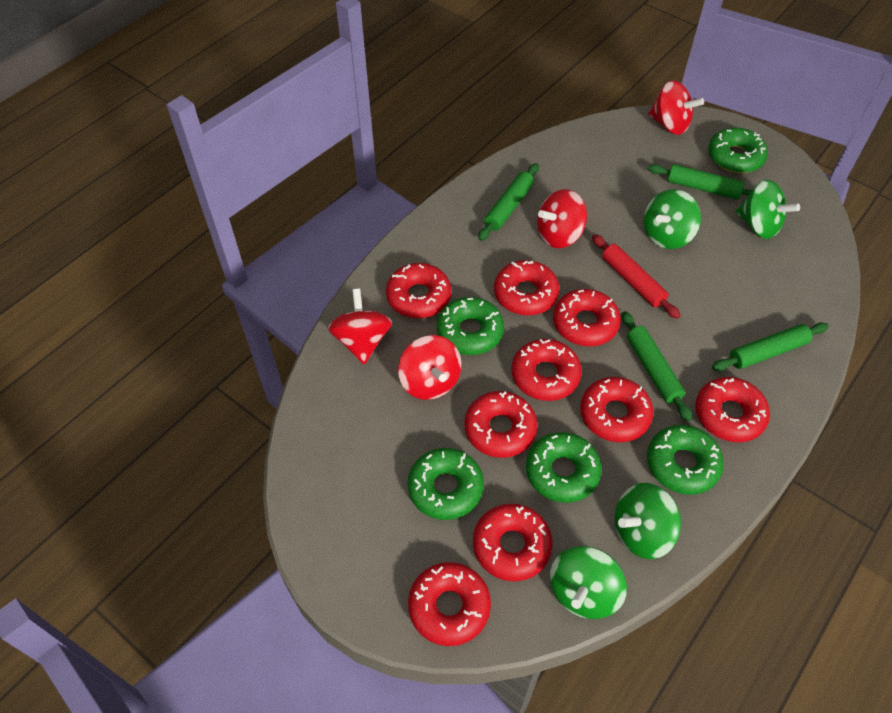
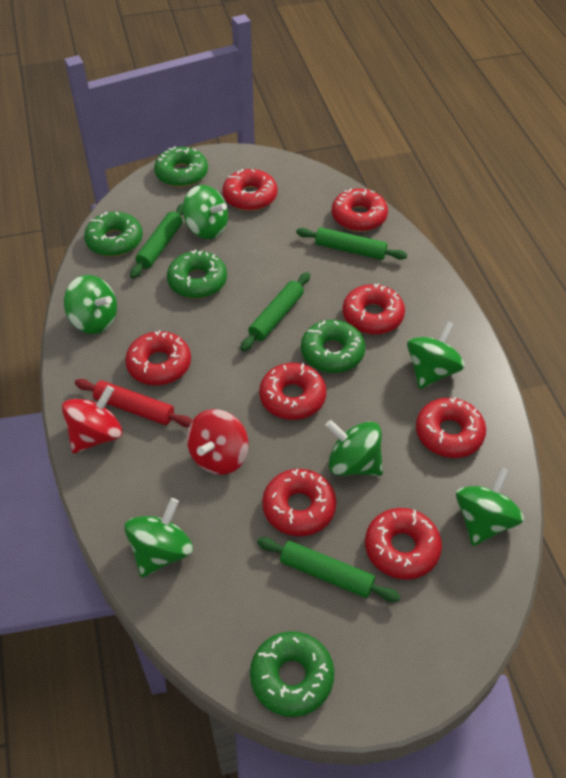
green spinning top: [550,546,627,619] [615,483,681,559] [644,189,701,249] [736,180,800,239] = 4 -> [64,275,117,334] [125,498,193,577] [183,185,228,239] [325,420,383,476] [407,321,465,389] [456,467,524,546] = 6
red donut: [386,263,451,318] [408,562,491,646] [464,391,538,458] [473,504,553,581] [494,260,560,315] [512,339,582,401] [553,289,621,346] [580,377,653,442] [695,377,770,442] = 9 -> [125,330,191,386] [222,169,277,211] [259,363,326,420] [262,469,336,536] [332,188,388,232] [343,283,405,335] [365,508,442,580] [416,398,486,458] = 8
red spinning top: [328,289,392,365] [398,335,462,400] [537,189,587,248] [648,81,704,135] = 4 -> [62,385,122,453] [187,409,249,475] = 2

